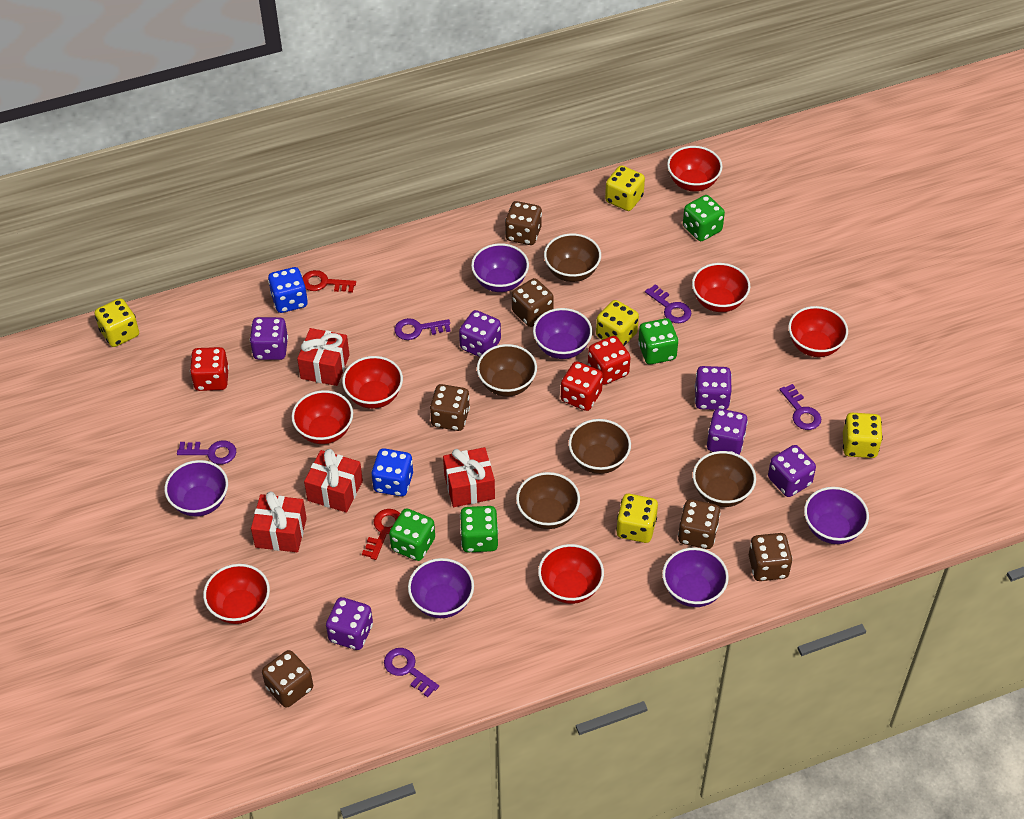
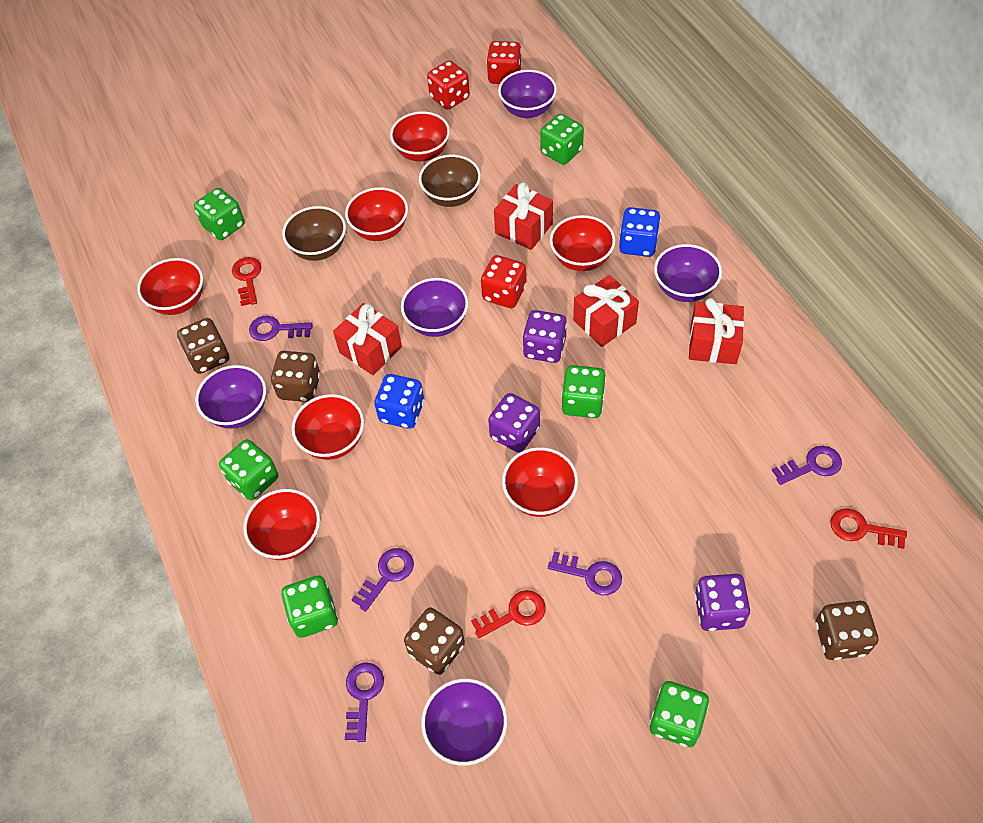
brown bowl: [477,344,537,397] [516,472,580,529] [544,233,601,282] [569,419,631,474] [693,451,756,507] = 5 -> [282,206,346,261] [419,155,481,207] = 2
brown dice: [262,650,313,708] [430,384,470,431] [505,201,542,245] [512,278,554,327] [678,499,720,549] [749,533,793,581] = 6 -> [177,318,229,374] [271,351,320,402] [404,607,465,675] [815,601,878,660] = 4
green dice: [389,508,435,561] [460,506,498,552] [638,318,679,364] [683,195,725,241] = 4 -> [194,188,245,240] [219,439,278,500] [282,575,338,638] [540,114,584,165] [562,365,606,418] [650,681,709,747] = 6
purple bowl: [164,460,228,517] [408,558,474,618] [471,243,529,292] [533,308,592,359] [662,548,729,607] [804,487,869,544] = 6 -> [195,365,266,429] [401,278,468,337] [421,679,507,766] [498,70,557,118] [654,244,722,302] = 5
purple dice: [250,317,288,360] [326,597,373,650] [459,310,501,357] [695,366,732,410] [707,408,748,454] [768,445,816,497] = 6 -> [488,393,540,453] [522,310,567,363] [695,574,751,631] = 3
red key: [302,270,356,293] [362,509,400,560] = 2 -> [232,257,262,306] [471,590,546,638] [830,508,907,549] = 3
yellow dice: [95,298,139,347] [596,300,639,346] [605,165,645,211] [616,494,658,543] [843,413,883,458] = 5 -> none = 0

